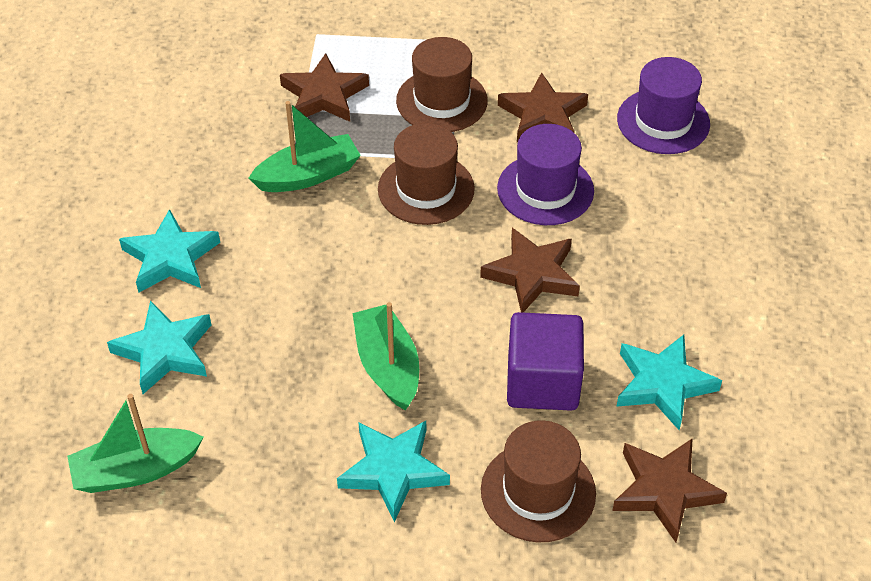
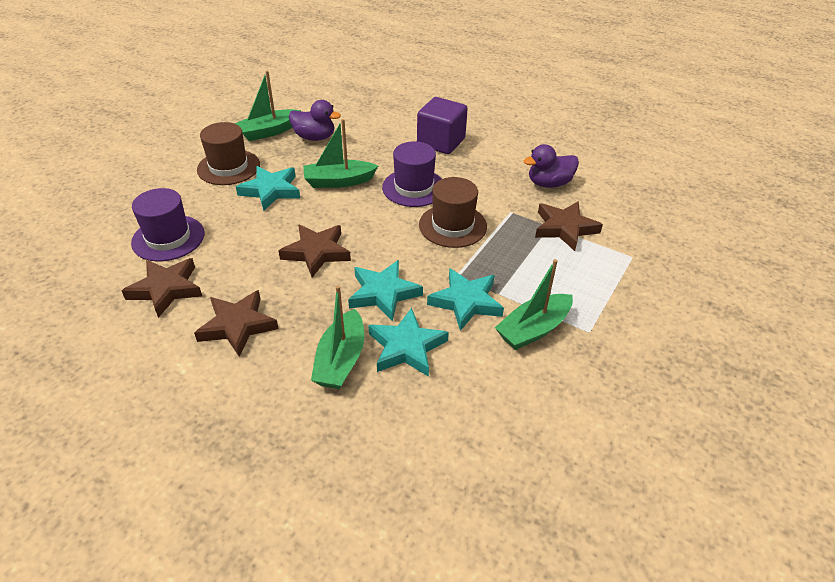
brown hat: [378,123,475,225] [396,37,488,132] [481,420,596,542] = 3 -> [197,122,260,185] [419,177,487,248] = 2
green boat: [67,394,204,493] [249,101,361,192] [353,302,419,410] = 3 -> [234,70,301,141] [303,119,378,188] [311,285,364,389] [495,259,573,350] = 4
purple duck: none = 0 -> [289,100,341,141] [523,144,579,188] = 2

